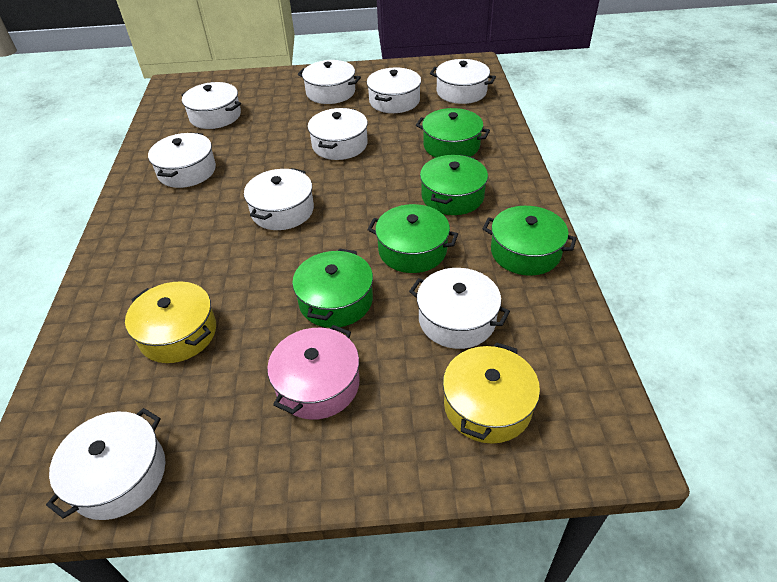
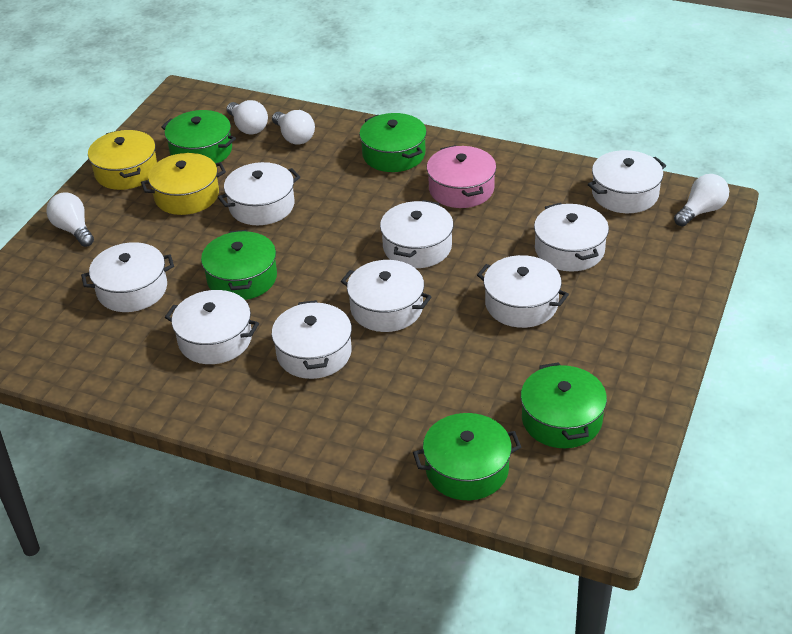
white light bulb: none = 0 -> [46,192,94,247] [227,100,268,135] [272,110,315,145] [674,174,729,226] = 4

